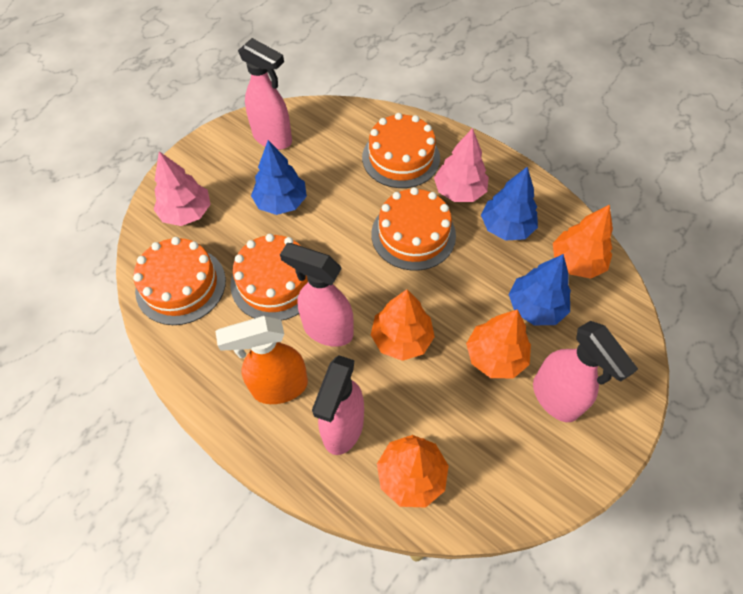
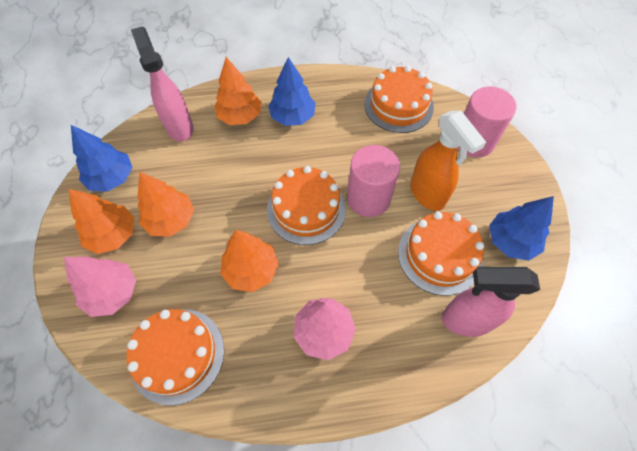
pink cylinder: none = 0 -> [347,145,400,217] [458,86,516,158] = 2
pink spray bottle: [238,38,292,150] [280,243,354,347] [312,355,364,455] [533,321,638,422] = 4 -> [131,26,194,142] [442,267,540,337] = 2

